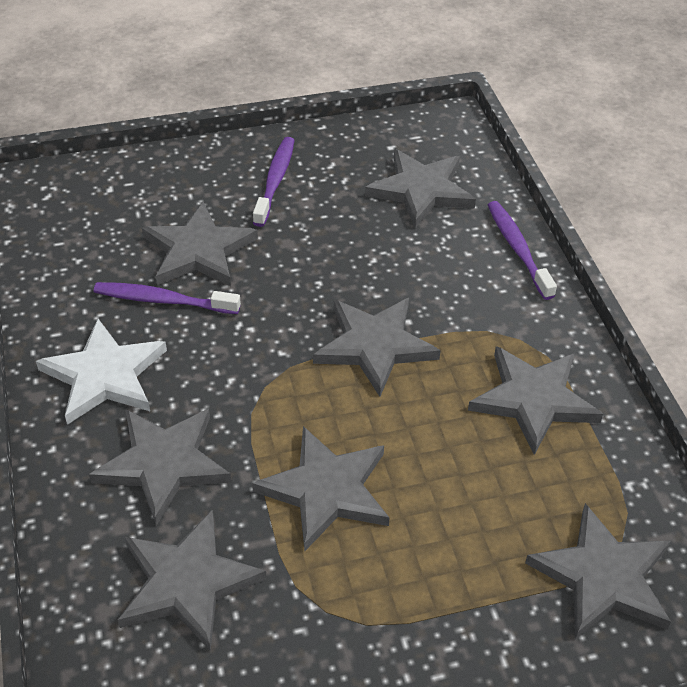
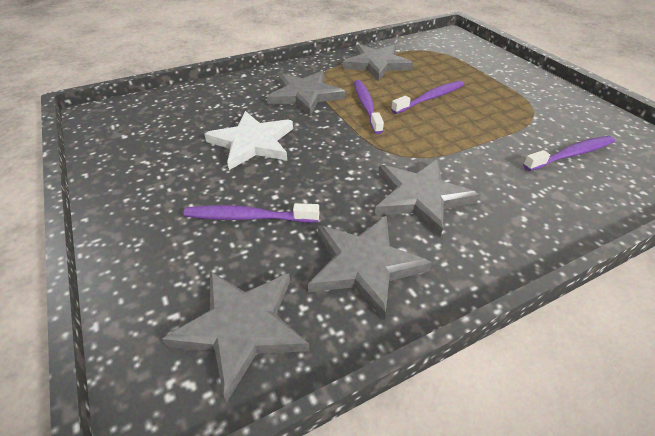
grey star: [89,409,231,526] [118,510,267,651] [142,202,258,286] [252,426,390,551] [313,298,441,397] [365,149,476,229] [468,346,603,455] [525,503,671,639] = 8 -> [162,271,310,402] [267,71,345,116] [308,216,432,320] [343,44,413,81] [375,159,480,237] = 5
purple toothbrush: [94,282,241,314] [253,137,295,227] [488,201,557,300] = 3 -> [184,203,319,223] [354,80,384,134] [391,81,464,114] [523,136,615,171] = 4

